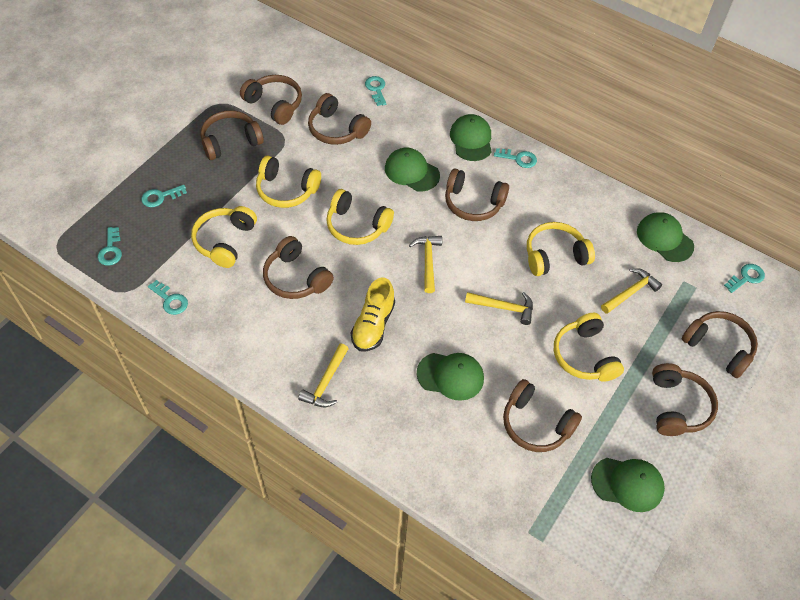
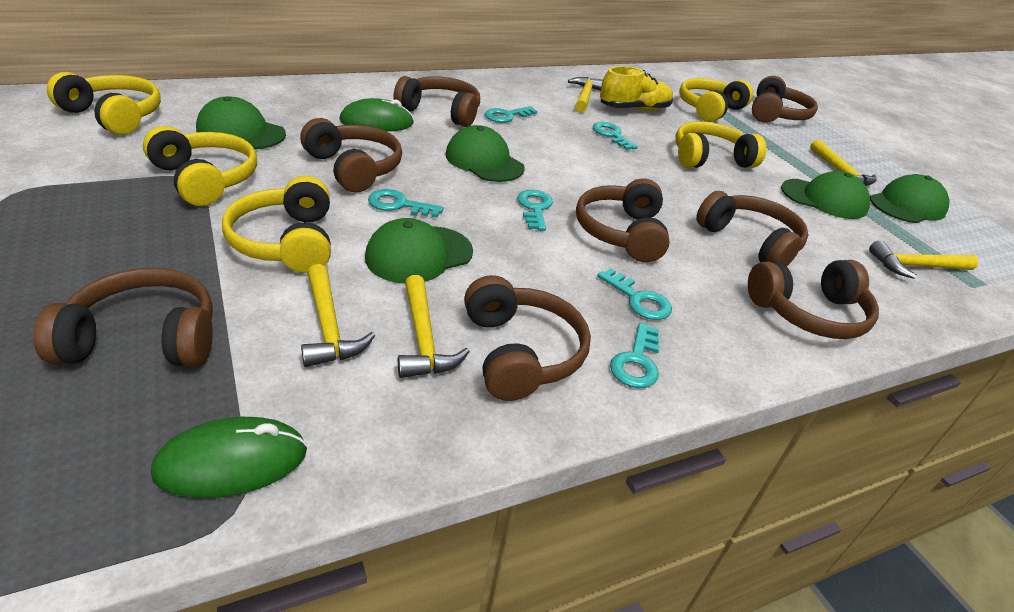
green mouse: none = 0 -> [151,417,307,498] [339,98,414,131] = 2
yellow hammer: [298,344,349,407] [409,236,442,293] [465,292,533,325] [601,268,662,314] = 4 -> [301,264,375,367] [398,275,470,378] [568,77,603,112] [810,140,877,186] [869,240,978,279] = 5

